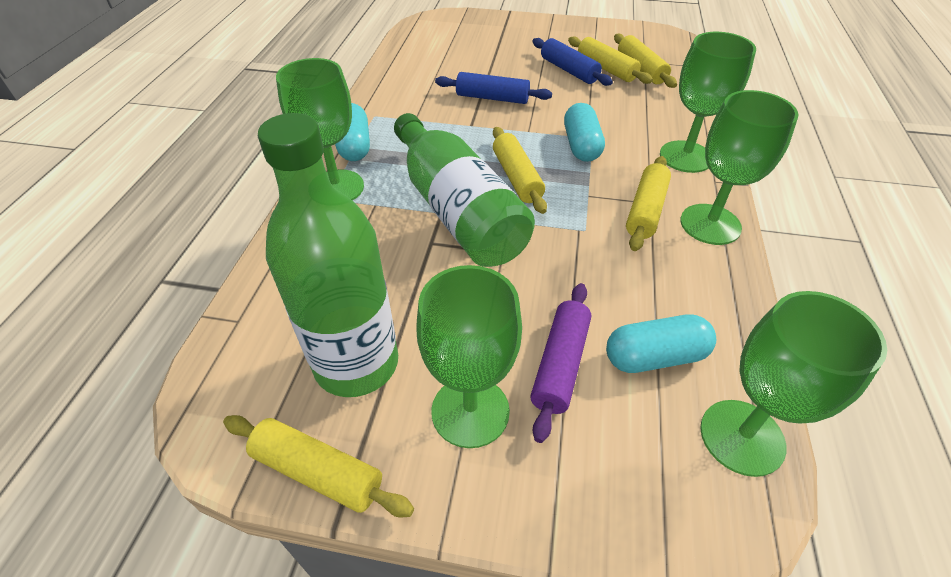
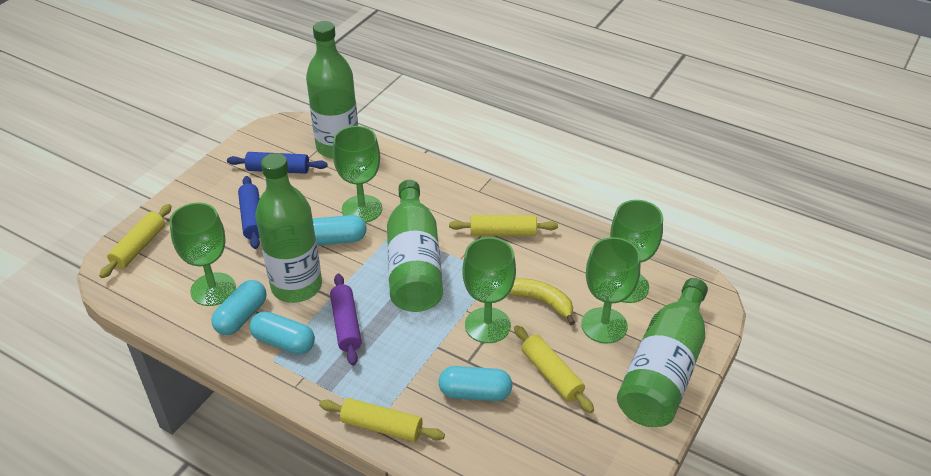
green bottle: [258,113,398,397] [394,113,535,267] = 2 -> [255,153,322,303] [306,21,358,159] [387,180,443,312] [617,278,708,427] = 4
turquoise capsule: [335,103,370,161] [564,103,605,162] [606,315,716,373] = 3 -> [211,280,267,335] [250,311,315,355] [313,215,367,245] [439,366,512,401] = 4
yellow banana: none = 0 -> [509,278,575,325] = 1
yellow rolling pin: [223,415,414,517] [493,127,547,214] [568,37,653,84] [614,34,677,88] [626,156,671,251] = 5 -> [99,204,172,278] [319,398,445,442] [449,215,558,236] [514,325,594,413] = 4

